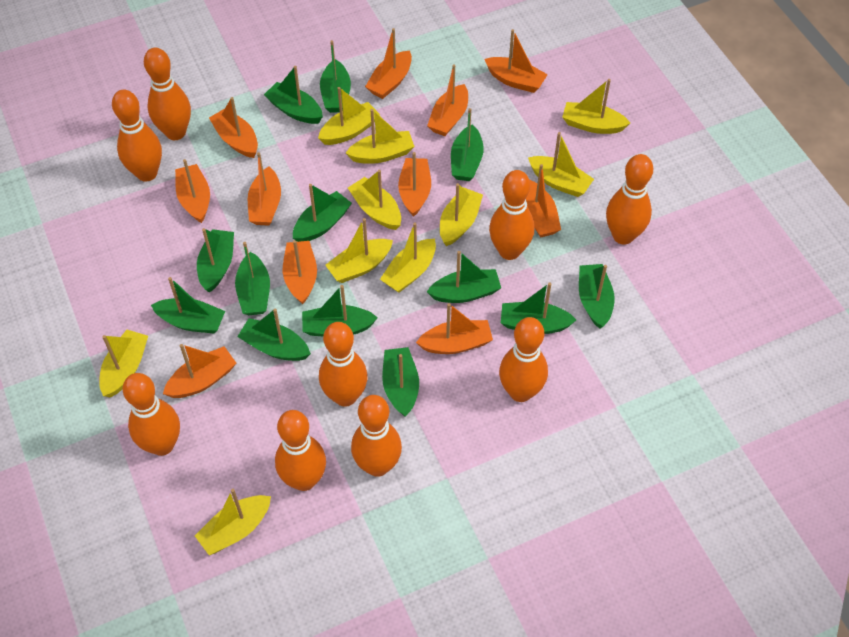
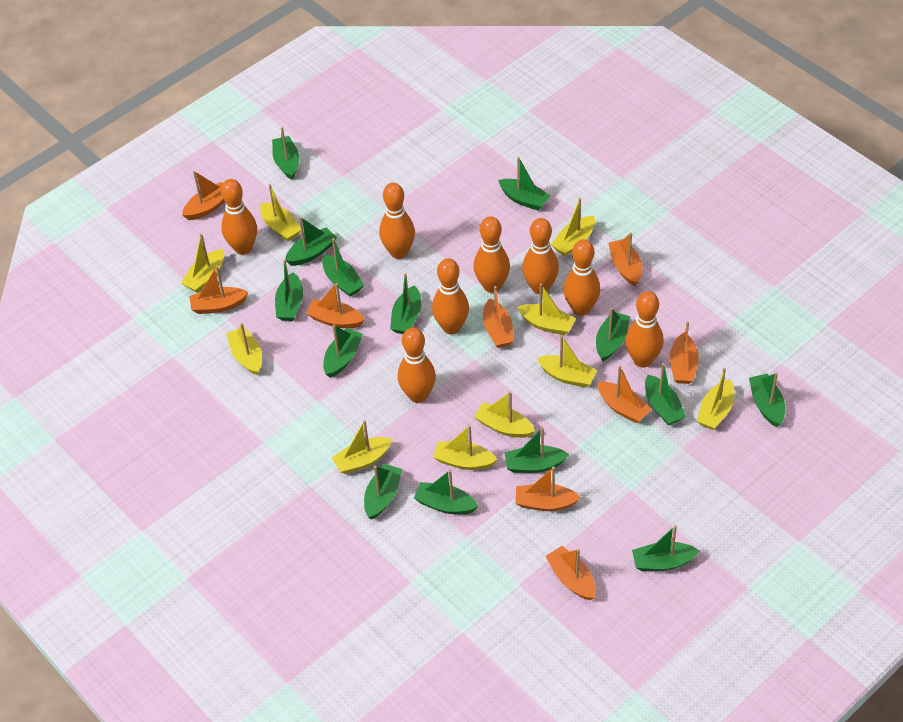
green boat: [151,277,225,333] [197,228,234,293] [235,242,270,315] [237,309,311,361] [264,66,323,124] [293,184,352,242] [302,285,378,336] [320,40,351,113] [382,347,419,417] [427,251,501,303] [451,108,484,181] [501,283,576,334] [579,264,615,329] = 13 -> [272,127,299,180] [275,260,303,321] [285,217,337,266] [322,238,364,297] [323,325,363,378] [364,464,402,519] [390,273,421,334] [414,470,478,514] [498,157,551,211] [505,427,569,473] [596,308,630,362] [632,525,700,571] [645,363,686,425] [749,372,785,427] = 14
orange boat: [163,344,236,398] [175,159,210,223] [209,97,258,158] [248,152,281,225] [283,240,317,304] [365,28,412,99] [398,152,431,217] [416,303,493,354] [427,64,468,136] [485,29,548,93] [526,164,561,237] = 11 -> [182,171,225,220] [189,266,249,314] [306,283,365,328] [483,286,514,348] [515,467,581,511] [545,546,596,600] [597,365,652,423] [608,233,642,286] [670,321,699,384] = 9
orange bowling pin: [112,90,162,182] [122,373,180,456] [144,48,191,140] [275,410,326,491] [319,322,368,407] [351,395,402,477] [489,170,534,260] [499,317,548,402] [606,154,653,245] = 9 -> [221,179,257,255] [379,183,415,259] [398,327,436,403] [432,258,469,335] [474,216,510,293] [522,218,559,294] [563,239,600,316] [625,291,664,368] = 8

